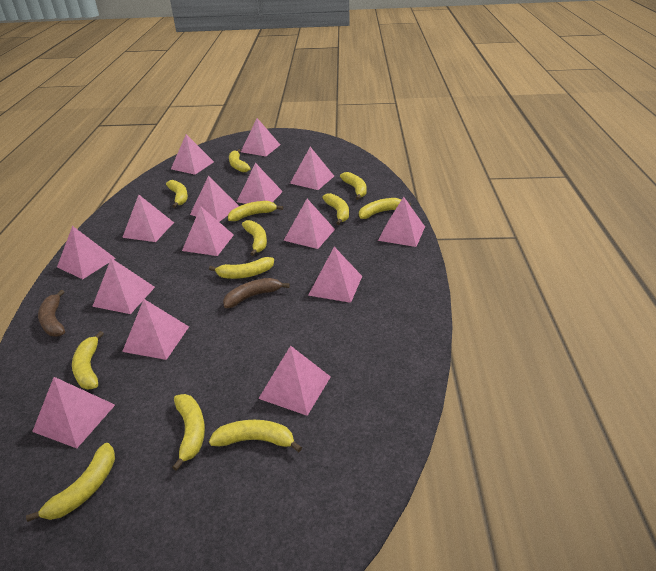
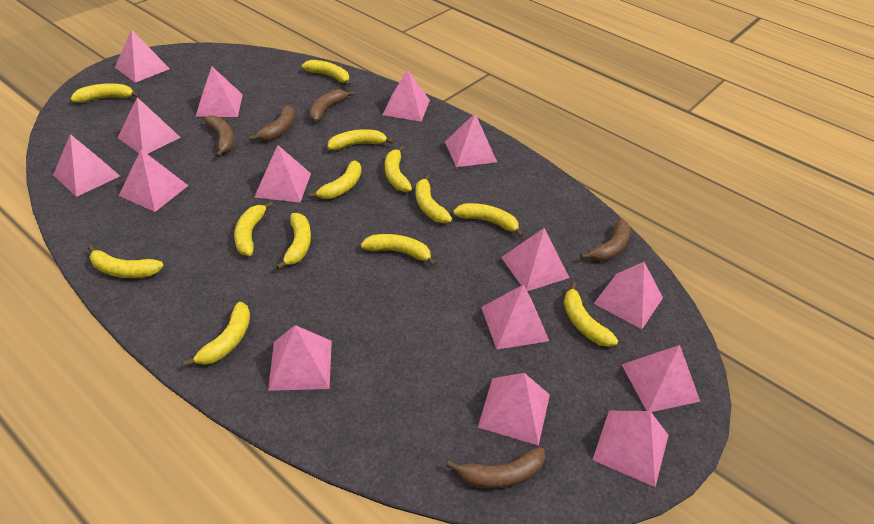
brown banana: [38,290,65,336] [223,278,290,308] = 2 -> [204,115,234,157] [249,105,295,141] [309,89,354,122] [446,447,545,489] [580,219,631,261] = 5
yellow banana: [26,443,115,522] [72,331,104,390] [166,180,188,208] [172,394,205,471] [209,257,274,279] [209,420,302,452] [228,201,283,221] [229,149,251,172] [242,220,267,256] [322,193,349,225] [340,172,367,200] [359,198,411,219] = 12 -> [71,83,140,103] [88,245,164,278] [183,302,250,367] [234,201,273,256] [276,213,311,270] [302,60,350,86] [308,160,361,199] [327,129,394,150] [361,234,436,266] [385,146,412,192] [415,174,452,223] [453,203,524,237] [564,282,618,347] = 13

